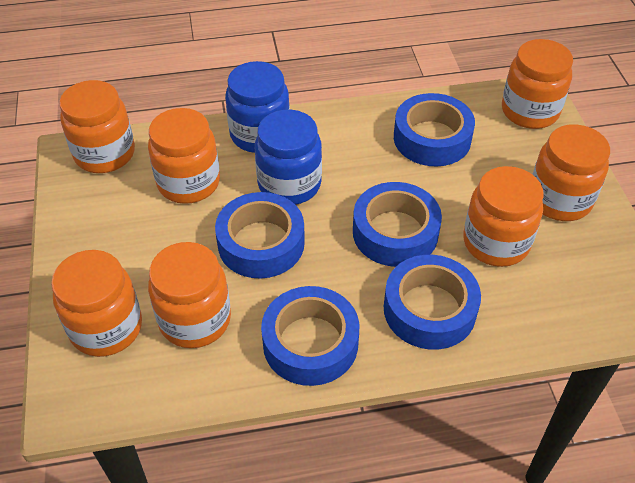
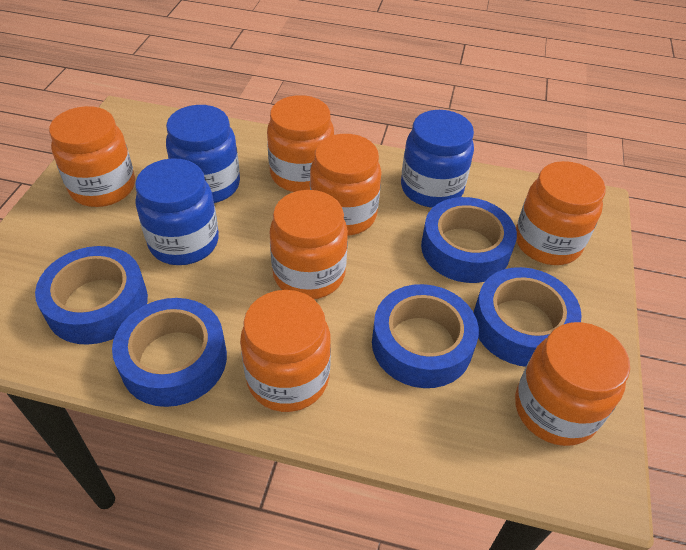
blue jar: [225,61,290,153] [255,110,322,205] = 2 -> [135,158,219,265] [166,105,240,203] [401,110,474,208] = 3

